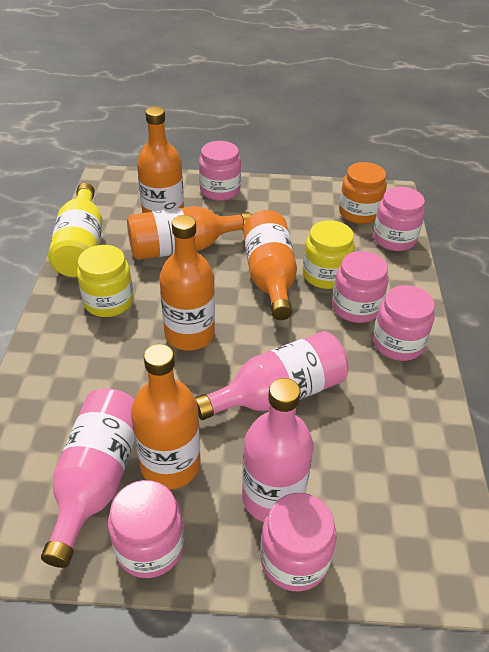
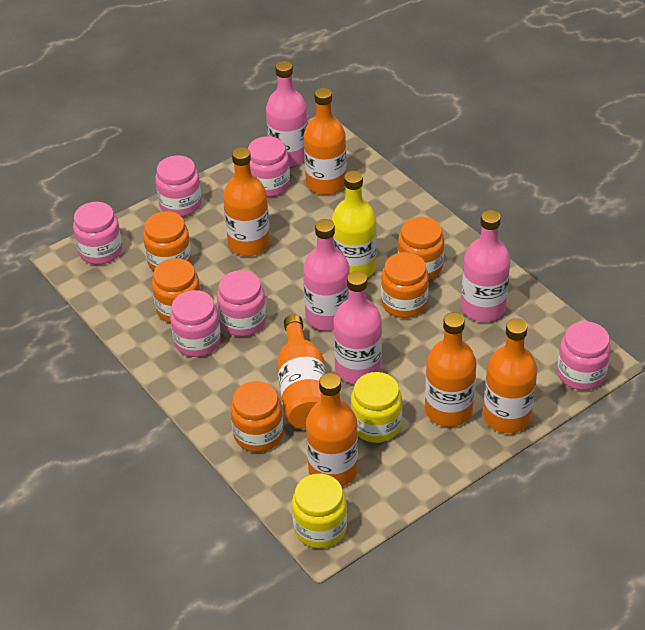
orange bottle: [127,206,251,260] [131,344,201,489] [137,107,184,213] [159,215,215,351] [243,210,297,320] = 5 -> [223,147,270,256] [277,314,326,429] [304,88,346,195] [306,373,358,487] [425,312,477,427] [483,318,537,433] = 6
orange jar: [339,162,387,224] = 1 -> [143,211,192,271] [152,258,201,323] [231,381,284,452] [381,252,429,318] [398,217,444,280] = 5
pink bottle: [41,388,135,568] [195,331,348,420] [242,378,314,522] = 3 -> [266,61,308,167] [303,219,350,331] [333,271,382,384] [461,210,510,322] = 4

